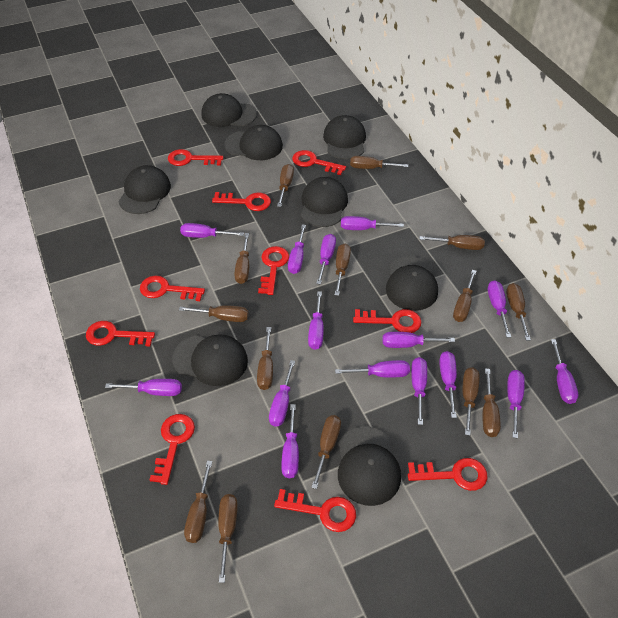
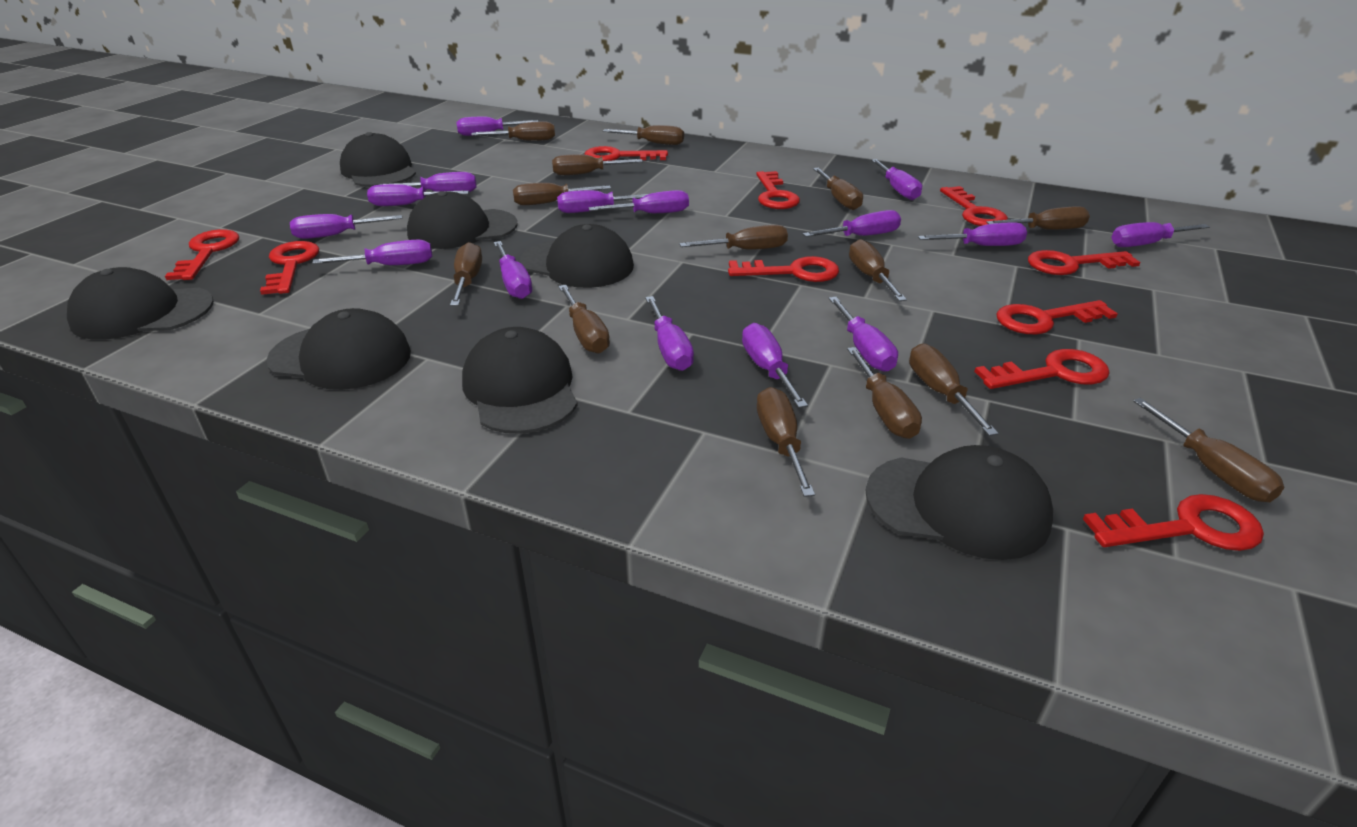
black cap: [118,165,171,214] [172,334,248,386] [201,93,257,127] [224,125,283,160] [301,177,348,227] [323,115,366,159] [338,427,401,506] [386,256,438,311] = 8 -> [67,267,214,340] [267,308,411,390] [340,132,416,187] [407,191,517,249] [462,327,578,434] [520,224,634,288] [866,445,1053,560] = 7

